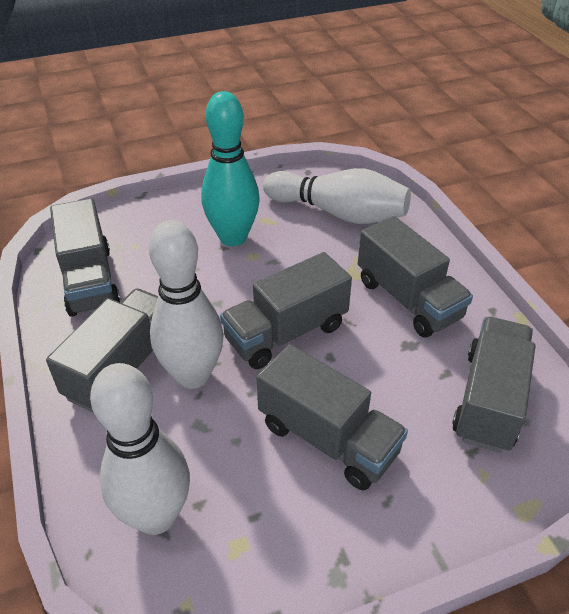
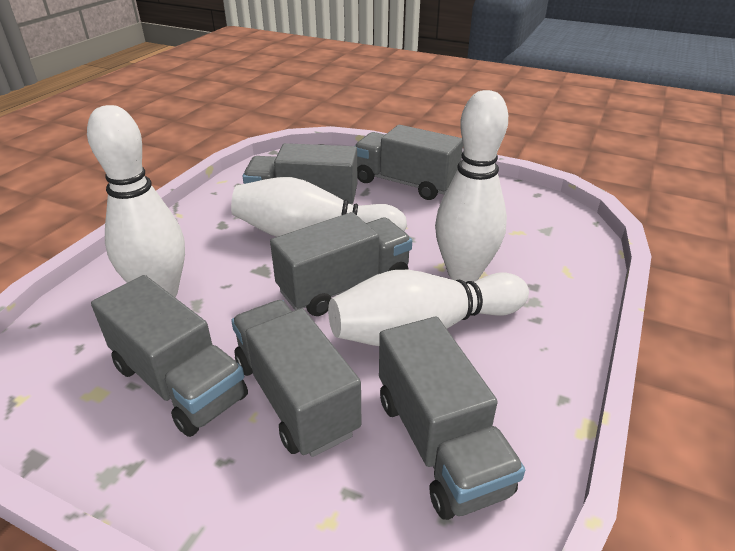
turquoise bowling pin: [201,91,260,246] = 1 -> none = 0
white bowling pin: [90,363,190,535] [149,220,223,389] [263,168,411,224] = 3 -> [87,105,185,297] [231,177,407,237] [328,270,529,346] [435,90,508,282] = 4

